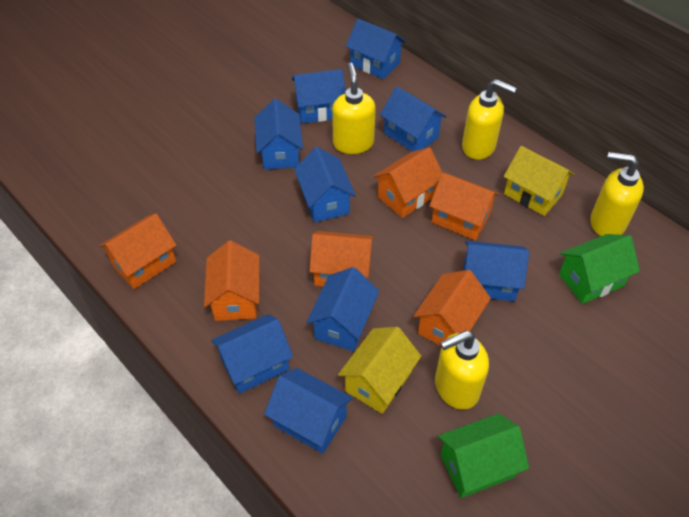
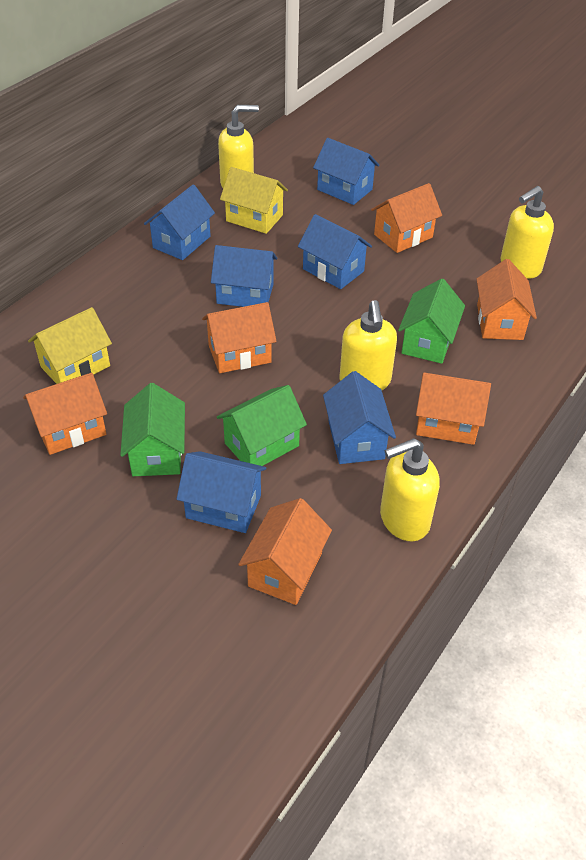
blue house: [211,314,293,394] [254,99,303,170] [264,368,353,454] [292,69,346,123] [294,147,356,222] [306,267,379,352] [346,19,406,79] [380,87,447,152] [464,241,529,301] = 9 -> [144,185,215,260] [177,451,266,533] [211,245,277,307] [298,214,372,289] [313,138,380,205] [323,371,396,464] = 6
green house: [438,413,529,498] [559,234,640,304] = 2 -> [120,383,185,476] [217,385,307,466] [398,279,465,364] = 3

